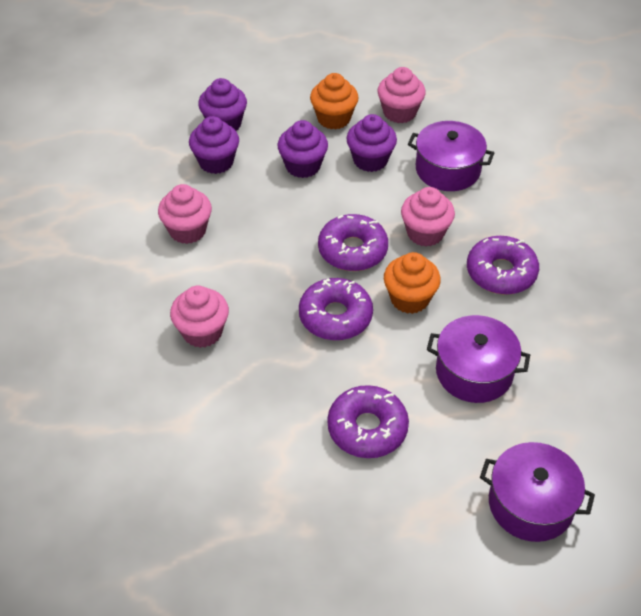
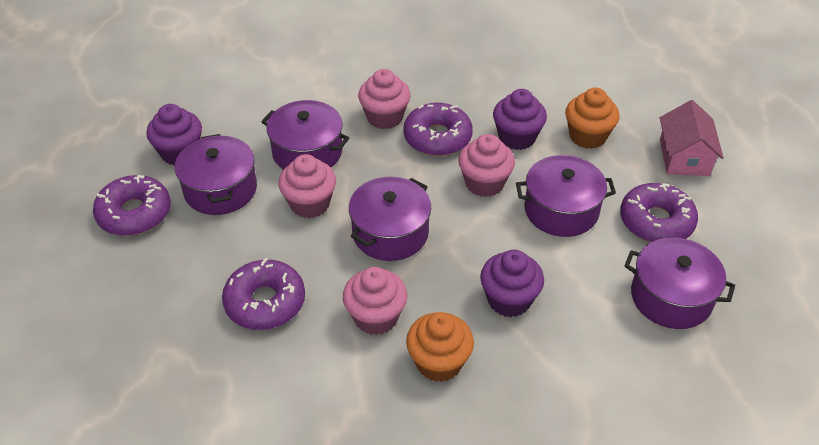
pink house: none = 0 -> [660,100,724,176] = 1
purple cupcake: [189,116,239,174] [198,78,247,130] [277,120,328,178] [347,114,397,172] = 4 -> [146,104,202,166] [480,250,544,317] [493,89,547,150] = 3
purple pot: [408,121,494,191] [427,315,530,403] [480,442,595,542] = 3 -> [175,134,257,215] [261,100,349,170] [349,177,431,261] [516,155,616,237] [624,237,735,329] = 5

